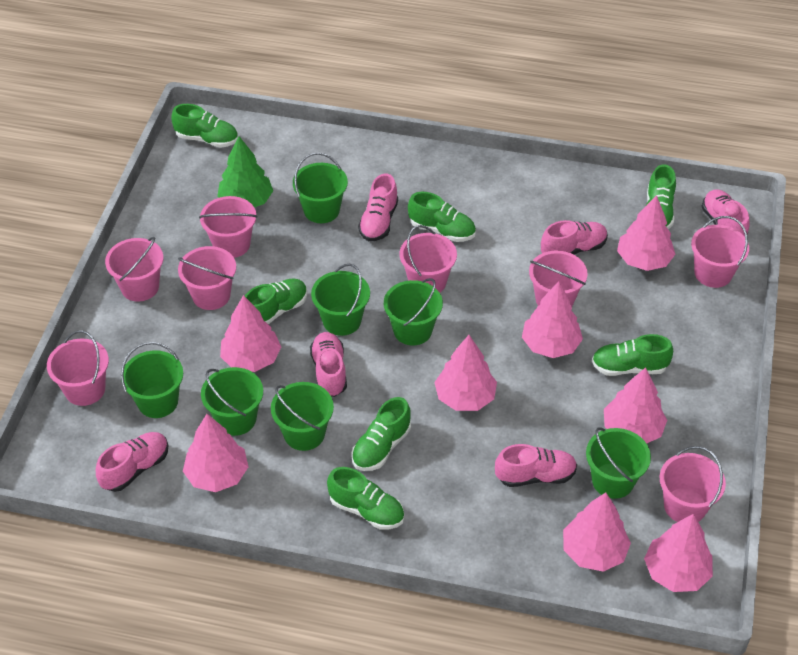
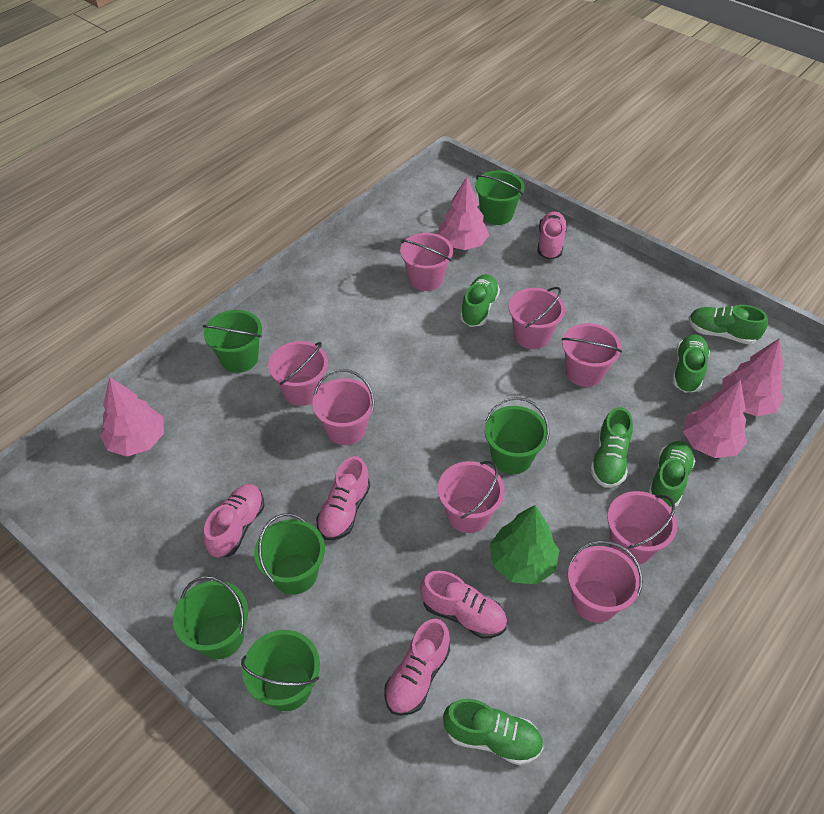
green bucket: [121,342,183,418] [201,367,263,436] [271,382,334,451] [293,153,348,223] [311,264,370,336] [384,278,443,345] [586,427,651,499] = 7 -> [173,576,248,659] [203,310,262,373] [241,630,320,711] [254,513,325,595] [475,171,525,225] [485,397,549,474] = 6
green shoe: [171,104,238,148] [245,279,307,324] [327,467,404,530] [351,397,411,471] [408,192,476,242] [592,334,673,376] [646,164,676,229] = 7 -> [443,699,544,765] [460,274,500,327] [590,407,633,488] [648,441,695,508] [672,335,710,393] [688,305,768,345] = 6
pink shoe: [96,432,168,492] [310,332,347,397] [358,174,398,241] [495,444,577,487] [541,220,608,255] [701,190,750,237] = 6 -> [203,484,264,558] [316,456,370,540] [384,619,450,716] [420,570,507,639] [537,211,568,259] = 5
pink tree: [183,414,248,492] [220,295,281,372] [434,335,497,411] [522,281,583,358] [563,492,631,572] [604,367,667,444] [617,195,675,271] [644,514,713,592] = 8 -> [100,377,164,456] [438,177,489,250] [683,379,747,458] [722,338,784,417] = 4

